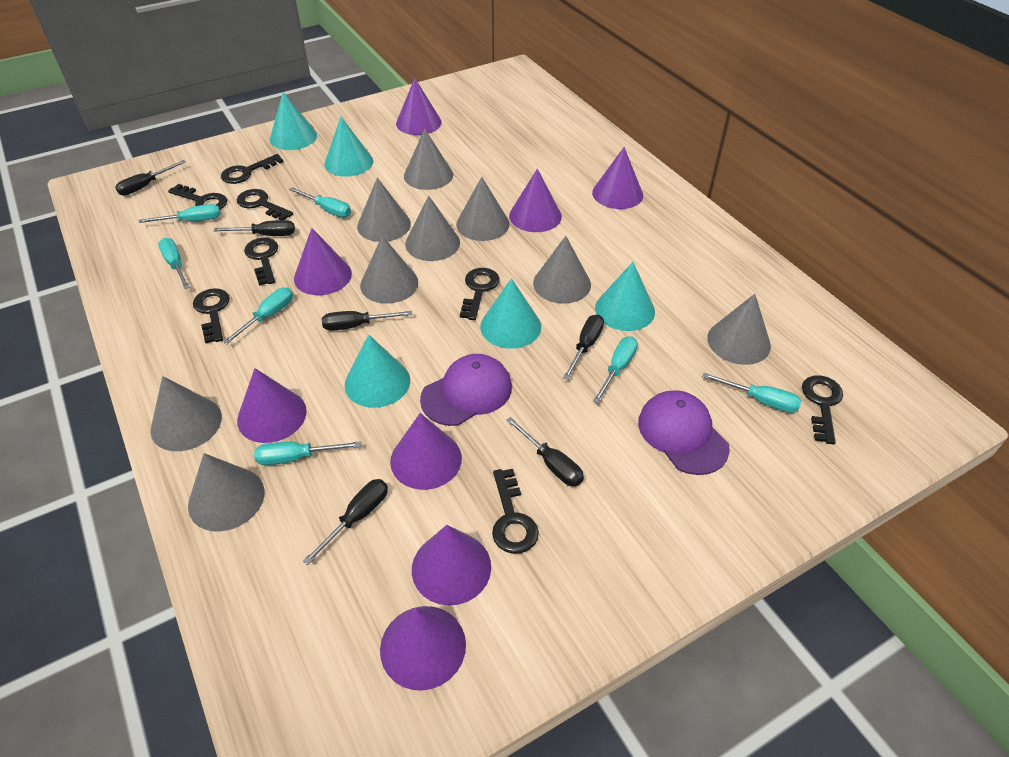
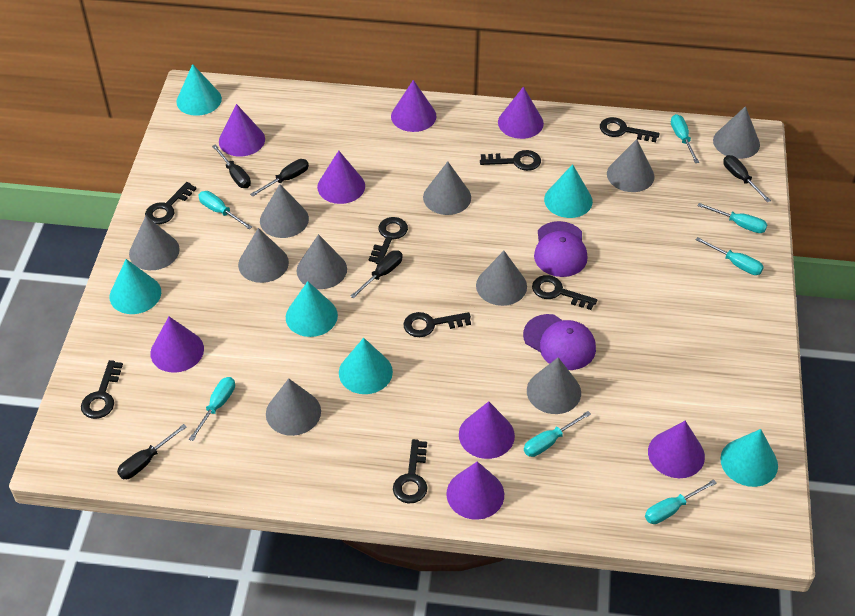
black screwdriver: [115,160,186,195] [214,220,295,236] [303,479,388,565] [322,311,412,331] [506,417,584,487] [563,315,604,380] = 6 -> [117,424,187,479] [212,144,251,188] [250,159,309,197] [350,250,403,299] [723,155,771,202] = 5
grey cone: [151,376,222,451] [188,453,264,531] [357,178,411,242] [360,236,418,304] [404,129,453,190] [405,196,460,261] [456,177,510,241] [533,236,591,304] [707,294,771,365] = 9 -> [129,216,180,270] [238,228,289,283] [260,184,309,238] [266,379,321,436] [297,234,347,289] [423,161,471,215] [476,251,527,306] [527,357,581,414] [607,139,654,192] [713,106,760,159] = 10
turquoise cone: [270,92,317,150] [324,117,373,177] [345,334,410,408] [480,278,541,349] [595,262,655,331] = 5 -> [110,259,161,314] [176,64,222,116] [286,281,338,337] [339,338,393,394] [544,164,593,218] [720,429,778,487] = 6

